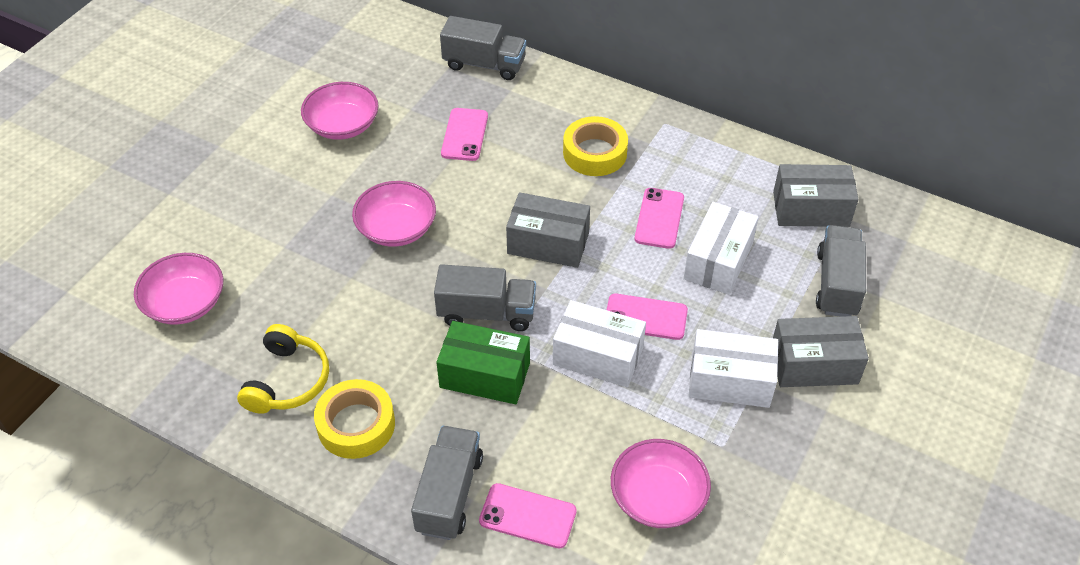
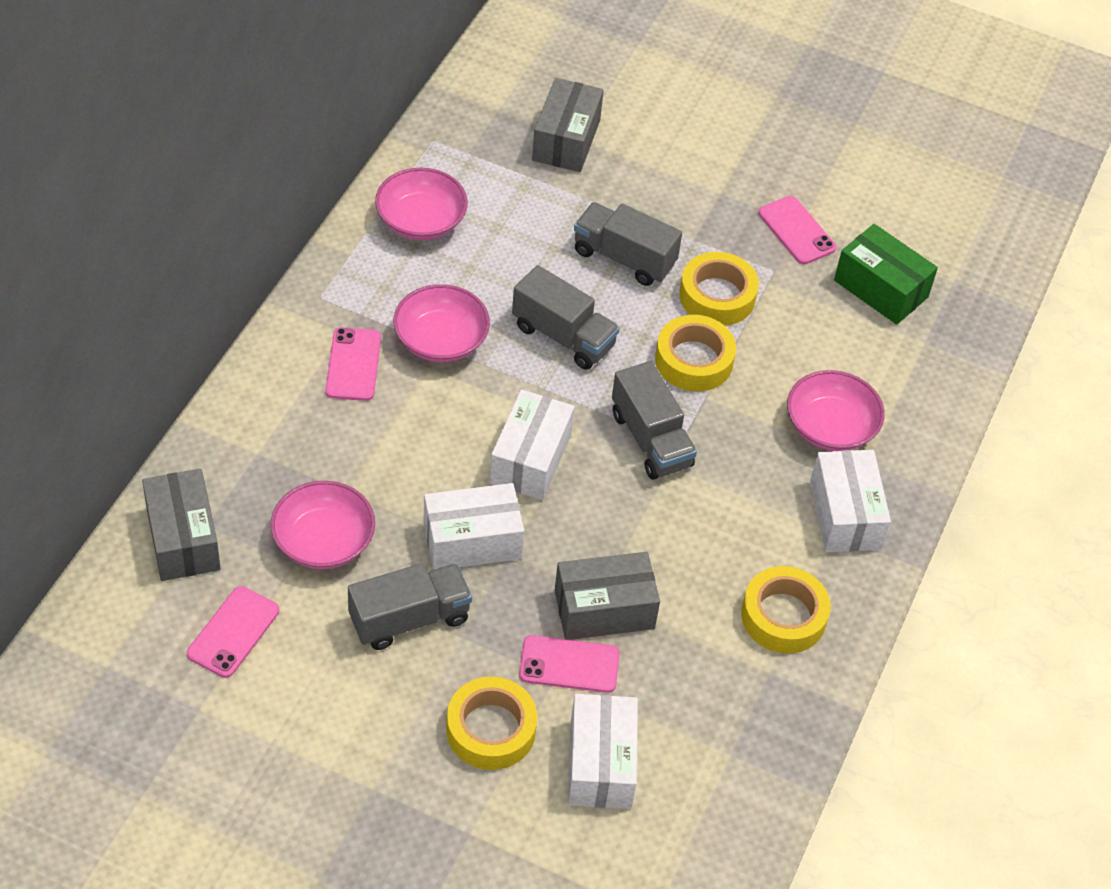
white box: [553,300,646,387] [684,202,759,295] [689,329,778,408] = 3 -> [424,483,524,570] [490,389,575,500] [568,694,638,809] [810,450,891,553] = 4
yellow headphones: [237,324,329,414] = 1 -> none = 0
yellow tape: [314,379,395,459] [563,116,628,176] = 2 -> [446,677,537,770] [655,315,736,391] [680,252,759,326] [741,566,831,654] = 4

